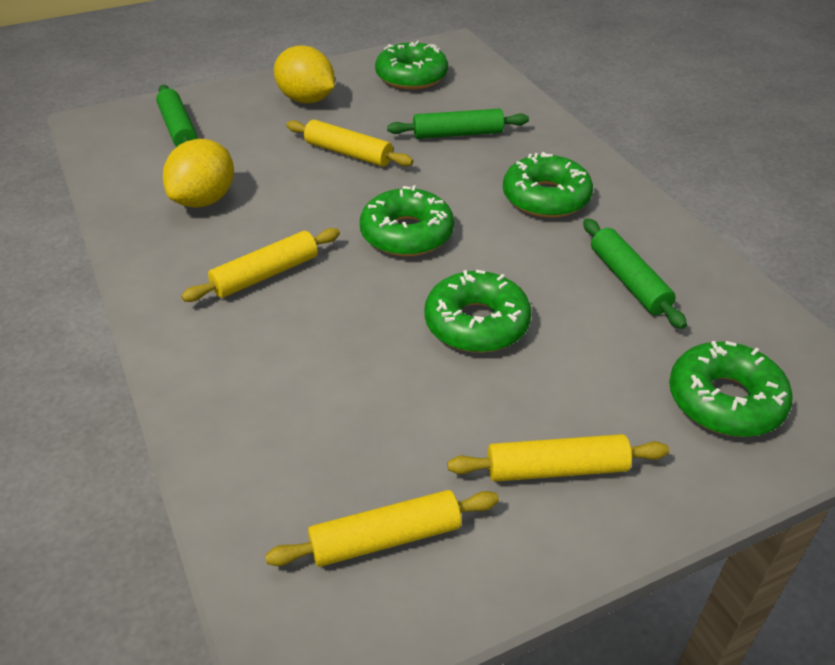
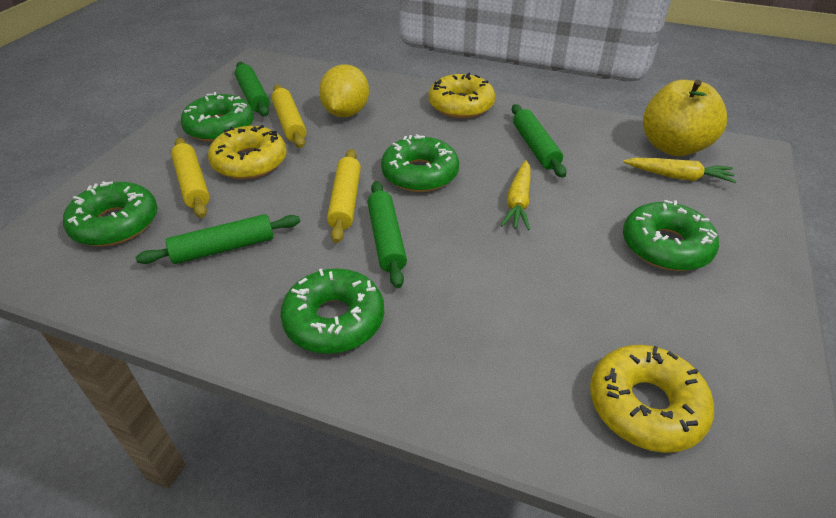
green rolling pin: [156,85,197,147] [387,109,529,139] [583,218,687,329] = 3 -> [135,214,300,264] [235,62,270,117] [367,181,407,288] [512,104,566,178] = 4
yellow apple: none = 0 -> [643,79,727,156] = 1
yellow carrot: none = 0 -> [501,160,530,230] [623,158,737,183] = 2
yellow donut: none = 0 -> [208,125,287,179] [429,73,495,118] [590,345,714,453] = 3
yellow lemon: [163,139,234,208] [274,45,335,103] = 2 -> [319,64,369,117] = 1
yellow rolling pin: [181,228,340,302] [265,490,499,567] [286,120,413,167] [447,434,669,482] = 4 -> [171,138,210,218] [271,85,306,148] [327,149,361,243] = 3

